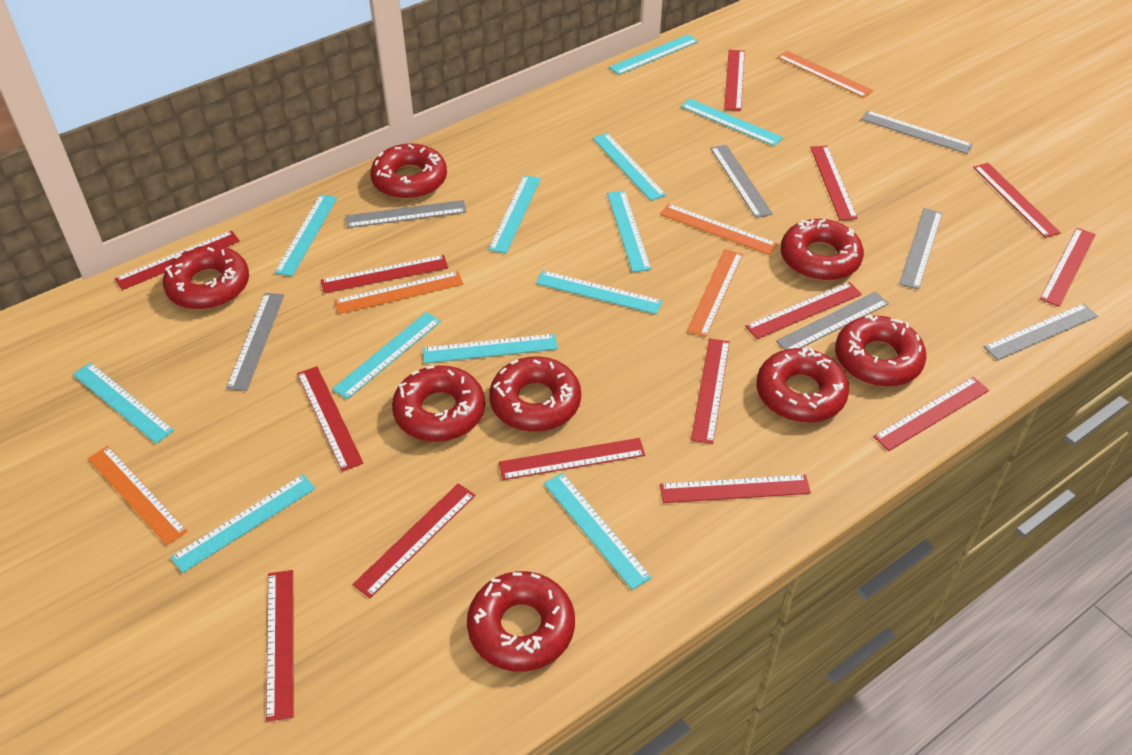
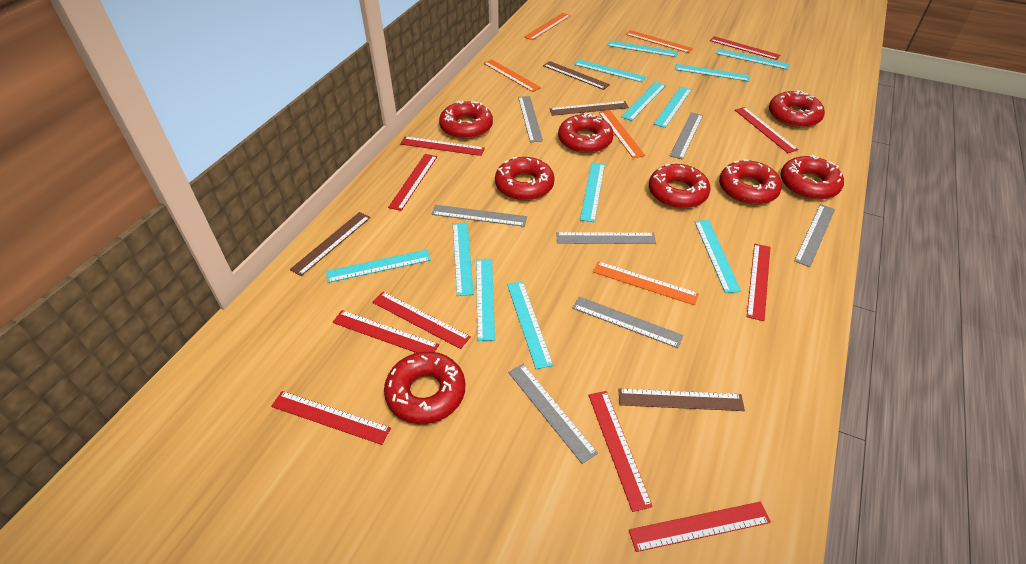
brown ruler: none = 0 -> [290,212,371,276] [543,61,610,90] [549,101,629,116] [618,388,745,411] = 4
red ruler: [115,231,240,290] [266,570,294,722] [297,366,363,472] [321,255,448,293] [352,483,475,598] [499,438,645,480] [660,474,811,503] [691,338,730,444] [724,50,745,111] [745,282,862,339] [810,146,858,220] [873,377,989,451] [973,163,1061,238] [1040,228,1096,307] = 14 -> [271,391,391,445] [332,310,439,353] [373,292,471,349] [388,154,437,211] [400,136,485,156] [588,391,653,512] [629,501,771,552] [710,36,780,60] [735,107,798,153] [747,244,770,321] = 10

